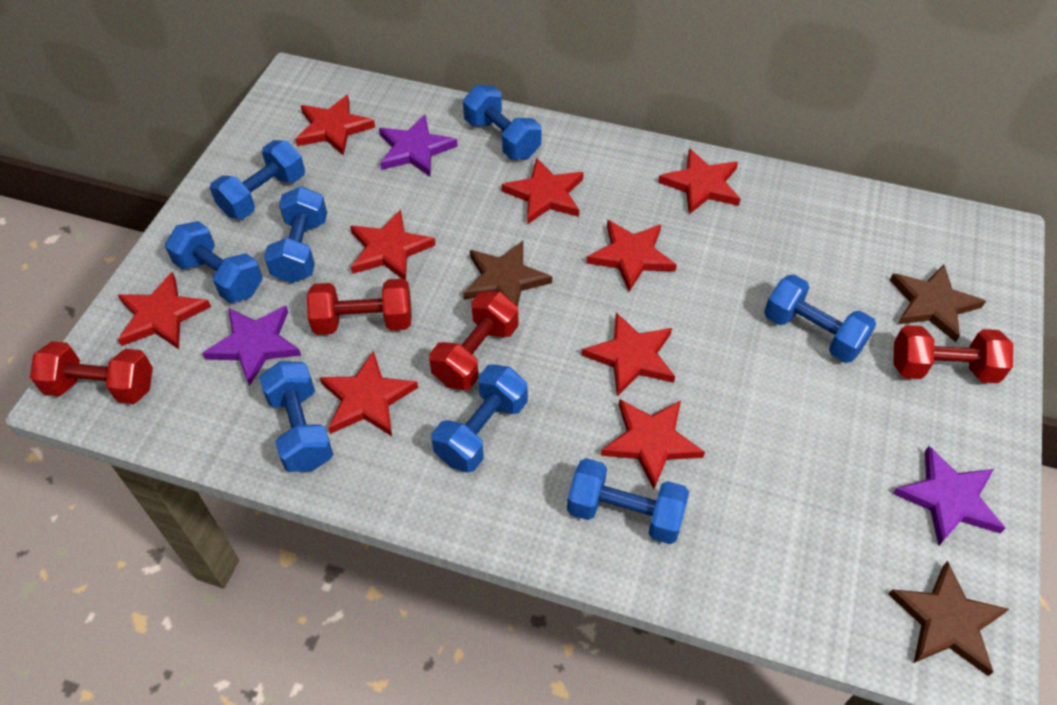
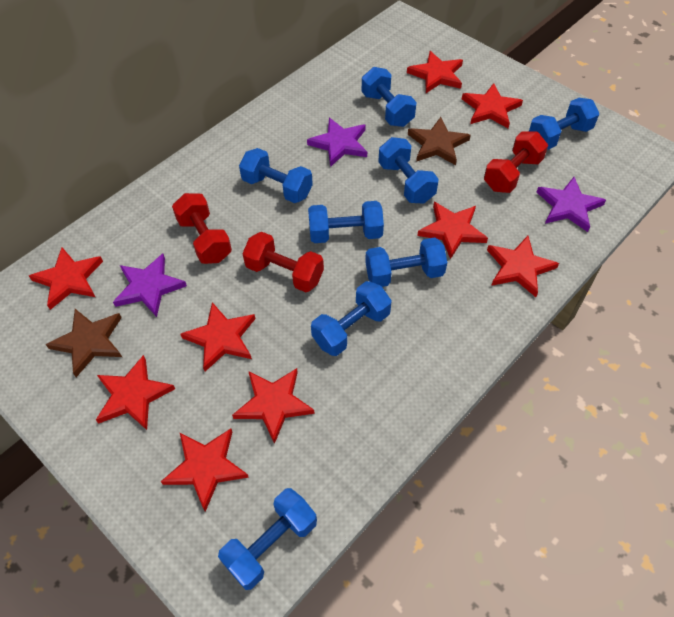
brown star: [463,241,552,306] [888,561,1009,676] [890,264,986,342] = 3 -> [46,309,122,377] [408,117,471,165] = 2
red dumbbell: [30,341,153,404] [307,279,412,335] [429,291,518,390] [894,325,1013,383] = 4 -> [172,193,232,264] [243,232,324,292] [484,131,548,193] = 3

